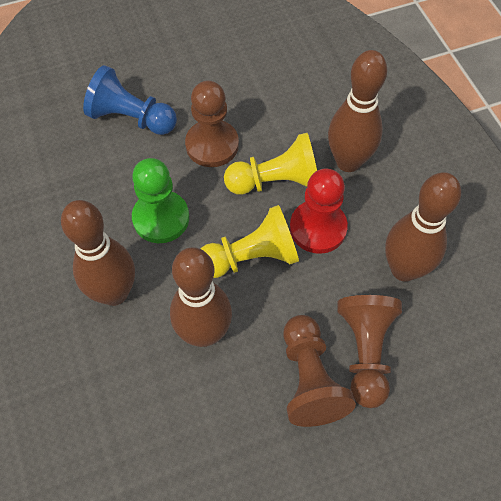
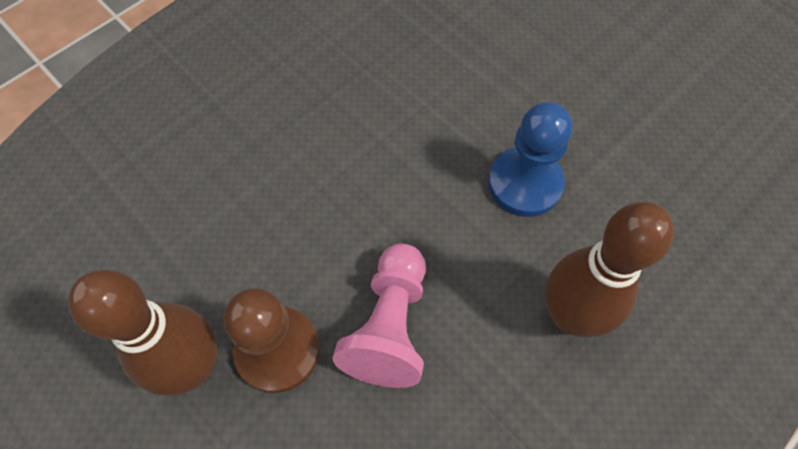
brown bowling pin: [61,200,135,306] [170,247,232,347] [328,50,387,172] [385,172,461,282] = 4 -> [68,270,217,396] [545,202,674,337] = 2
brown pawn: [185,81,239,167] [283,315,356,427] [337,295,402,408] = 3 -> [224,288,320,393] = 1
green pawn: [132,158,189,243] = 1 -> none = 0
pink pawn: none = 0 -> [332,244,426,388] = 1
red pawn: [290,169,348,254] = 1 -> none = 0
yellow pawn: [201,205,299,278] [224,133,317,195] = 2 -> none = 0

